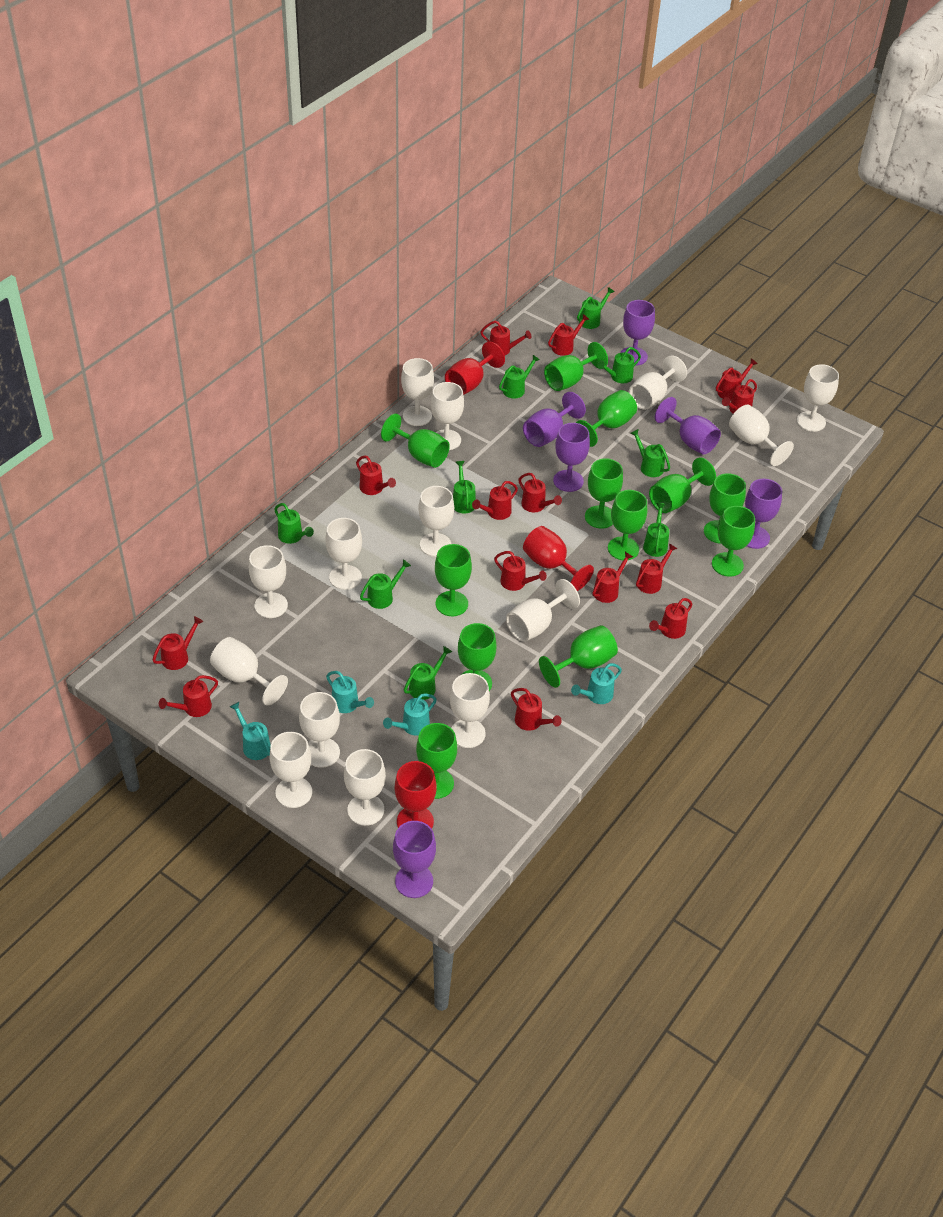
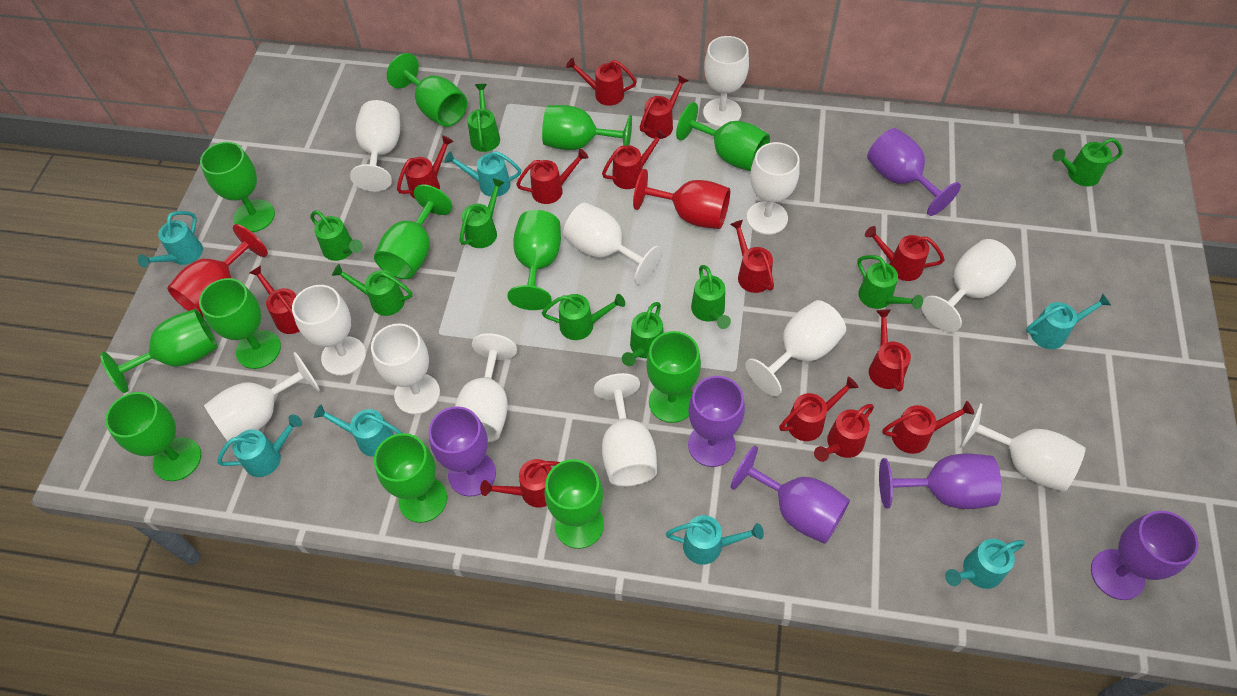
red goblet: [395,761,437,829] [445,342,505,395] [523,526,594,591] = 3 -> [167,224,268,317] [633,169,730,229] = 2
red watering can: [152,616,203,670] [159,675,218,717] [356,456,396,495] [472,481,518,520] [481,321,531,355] [494,551,547,591] [511,688,562,731] [518,473,562,513] [548,314,589,356] [592,552,633,603] [636,543,678,594] [649,598,692,639] [716,358,758,401] [722,379,757,414] = 14 -> [250,265,300,334] [397,135,454,199] [480,459,560,507] [516,149,588,204] [566,57,637,106] [602,129,667,189] [640,75,688,139] [730,220,774,293] [779,376,858,441] [814,404,874,462] [865,226,945,281] [869,309,911,392] [883,401,974,454] = 13
turquoise watering can: [230,702,271,760] [326,671,374,713] [383,693,437,736] [571,663,622,704] = 4 -> [138,211,203,268] [217,415,302,477] [314,405,402,457] [445,151,521,197] [666,515,764,565] [945,539,1025,589] [1026,294,1111,349] = 7
white goblet: [210,637,288,706] [249,545,288,618] [270,732,312,808] [299,692,340,768] [325,518,362,590] [344,749,386,826] [401,358,434,426] [419,486,454,557] [431,382,464,450] [450,673,490,748] [506,579,580,642] [629,356,687,410] [729,405,794,466] [797,364,839,432] = 14 -> [204,352,320,444] [292,285,366,376] [350,100,400,192] [371,324,440,414] [455,333,517,442] [563,202,661,284] [594,373,657,486] [703,36,749,127] [745,300,846,396] [747,142,800,235] [921,239,1016,332] [960,403,1085,492] = 12

